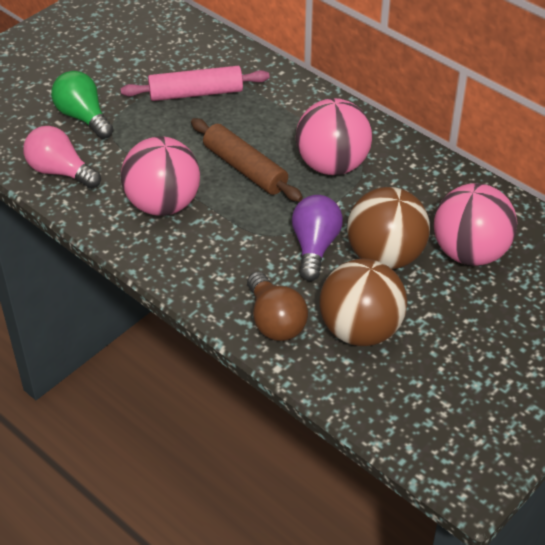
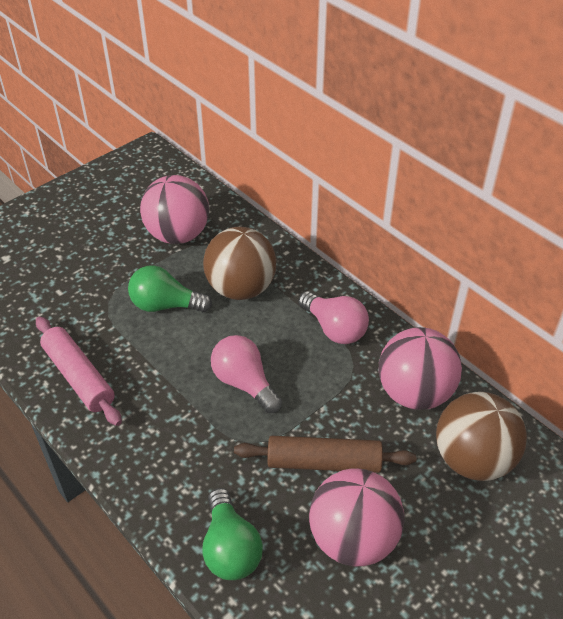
brown light bulb: [247,272,308,341] = 1 -> none = 0
green light bulb: [51,71,113,139] = 1 -> [128,265,212,312] [202,488,263,580] = 2
pink light bulb: [23,126,101,189] = 1 -> [211,335,282,413] [298,291,369,344] = 2
purple light bulb: [292,195,343,281] = 1 -> none = 0

